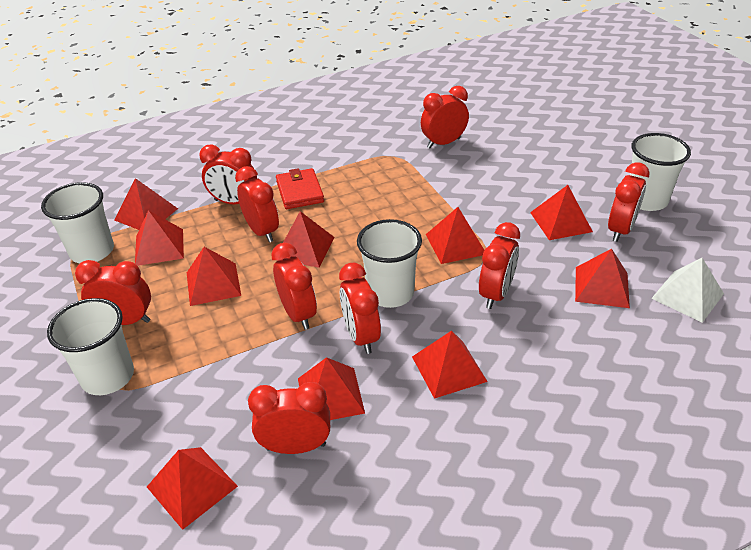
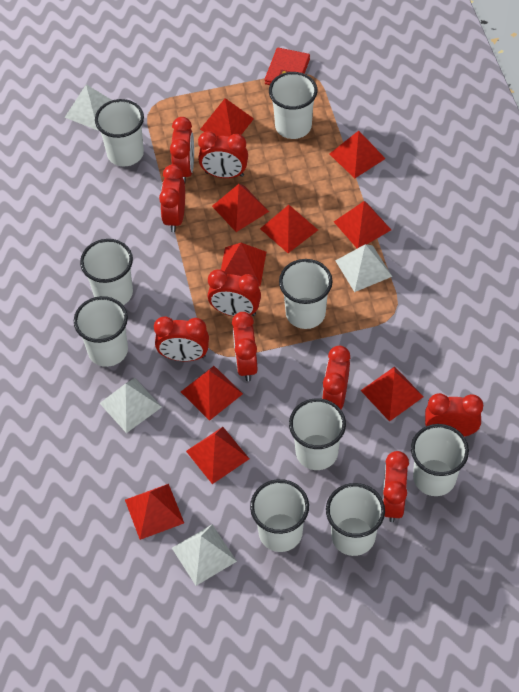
white cup: [41,182,114,263] [47,298,134,395] [357,219,422,308] [630,133,691,211] = 4 -> [74,296,128,367] [80,239,133,305] [95,99,144,166] [250,479,309,552] [269,72,317,139] [279,259,333,329] [289,398,346,470] [326,483,385,556] [411,424,469,496] = 9
white pyramid: [651,258,724,323] = 1 -> [65,85,112,131] [100,378,162,433] [172,524,237,586] [335,244,392,292] = 4

